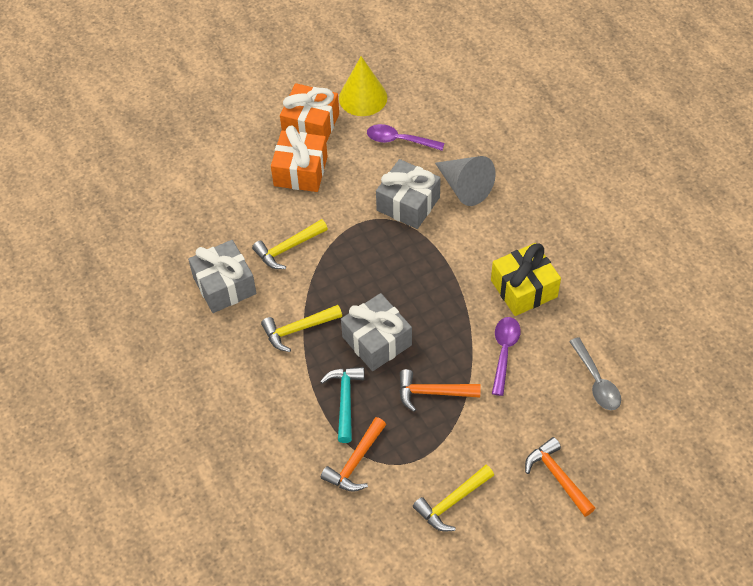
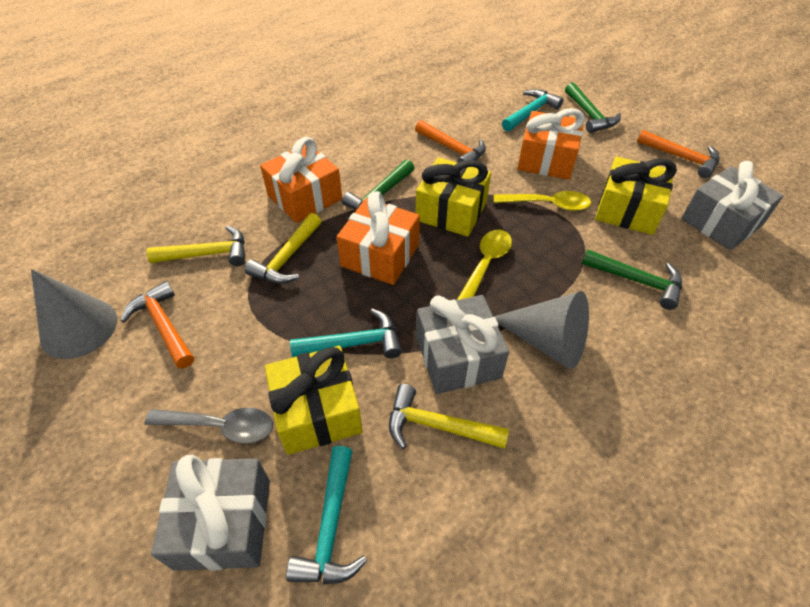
green hammer: none = 0 -> [342,159,414,210] [565,83,621,133] [582,249,682,310] = 3
grey cone: [435,156,496,206] = 1 -> [31,269,117,359] [494,291,589,369] = 2
orange gift: [271,125,328,192] [280,83,339,142] = 2 -> [260,137,342,223] [336,191,420,285] [517,108,585,180] = 3
purple spoon: [367,124,444,151] [492,317,521,396] = 2 -> none = 0
turquoise hammer: [320,367,364,443] = 1 -> [286,446,367,584] [290,309,402,358] [502,89,564,131] = 3
yellow cone: [339,56,387,116] = 1 -> none = 0
yellow gift: [491,243,561,316] = 1 -> [265,346,363,455] [416,157,491,237] [595,157,677,235] = 3
yellow spoon: none = 0 -> [457,230,512,300] [494,191,591,211] = 2

